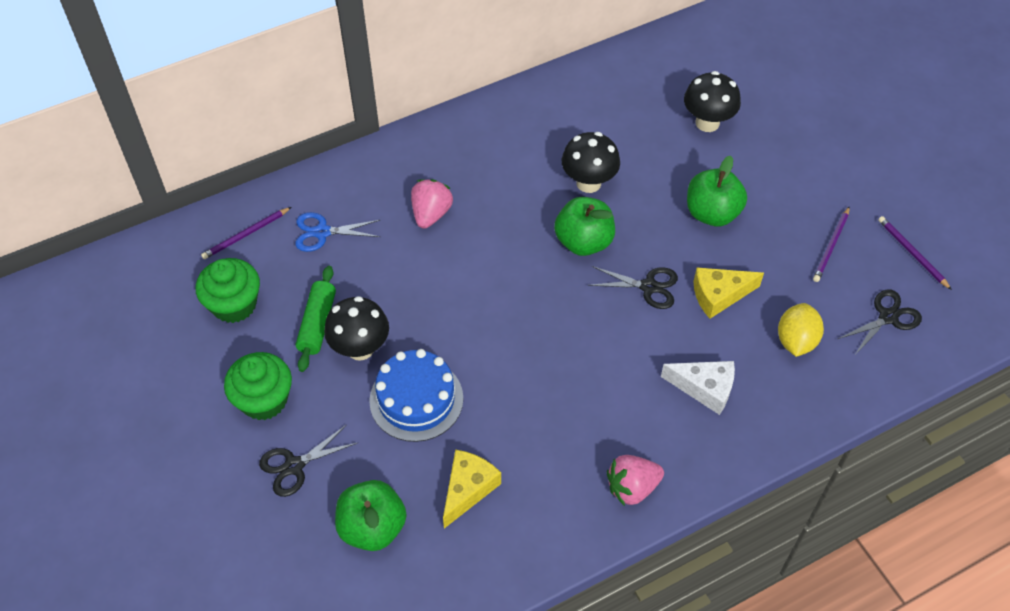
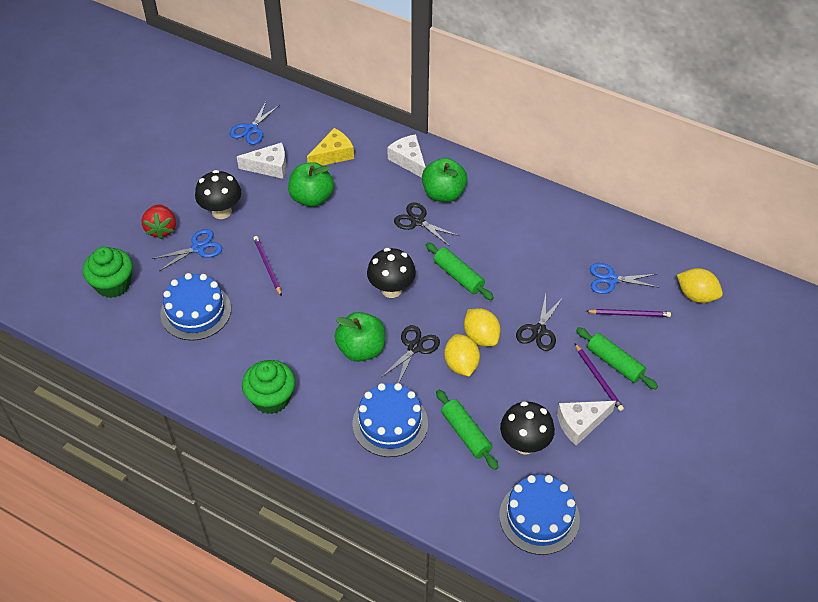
blue cake: [369,349,463,442] = 1 -> [160,273,231,341] [353,383,428,457] [499,475,580,555] = 3
blue scissors: [295,212,380,252] = 1 -> [152,229,222,271] [230,102,280,145] [590,263,659,294] = 3
green rolling pin: [296,266,336,372] = 1 -> [426,242,494,300] [436,389,498,470] [576,327,658,389] = 3
pink strawberry: [411,179,453,229] [607,455,664,506] = 2 -> none = 0
red strawberry: none = 0 -> [142,204,176,239] = 1
white cheese: [661,361,735,415] = 1 -> [237,142,286,179] [387,134,426,178] [557,401,616,446] = 3
yellow cheese: [443,449,501,528] [694,267,764,319] = 2 -> [307,128,354,166] = 1
yellow lemon: [778,303,824,357] = 1 -> [444,334,480,377] [464,308,501,347] [677,268,723,303] = 3

